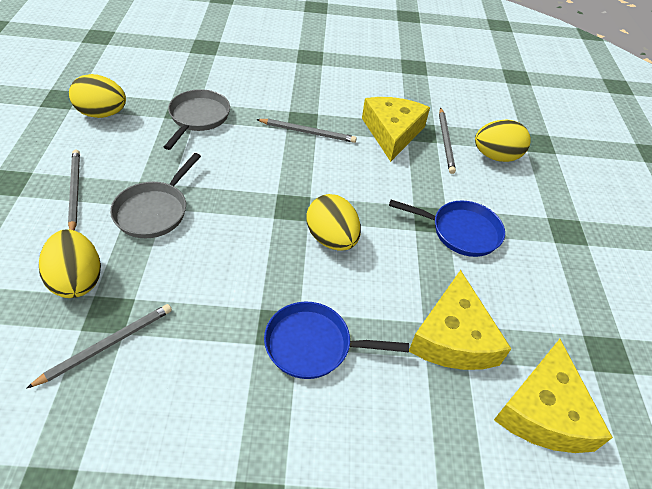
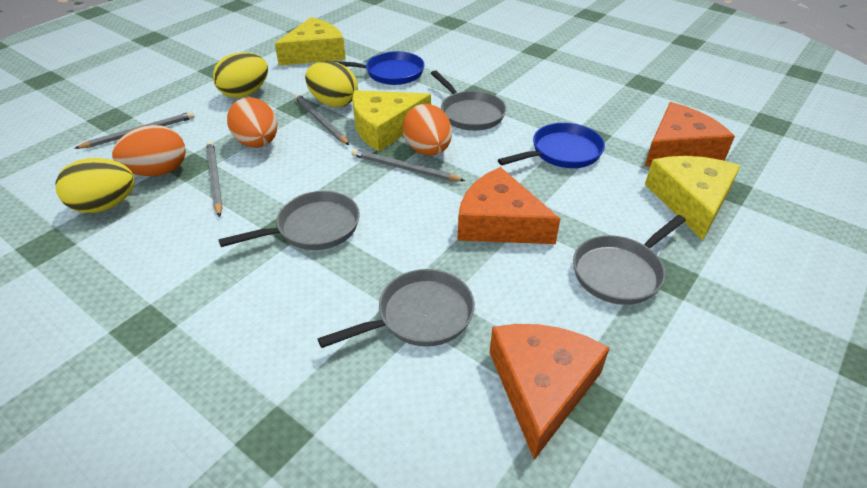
grey pan: [110,153,201,238] [164,89,230,150] = 2 -> [218,191,360,250] [318,269,475,348] [431,70,506,131] [573,215,686,305] = 4
orange cheese: none = 0 -> [457,167,560,244] [490,324,610,460] [644,102,735,167] = 3
orange egg: none = 0 -> [112,125,186,176] [227,97,277,148] [402,104,452,156] = 3
yellow egg: [39,229,101,298] [69,74,126,118] [307,194,361,251] [475,119,531,162] = 4 -> [55,158,135,213] [213,52,268,98] [305,61,358,107] = 3

